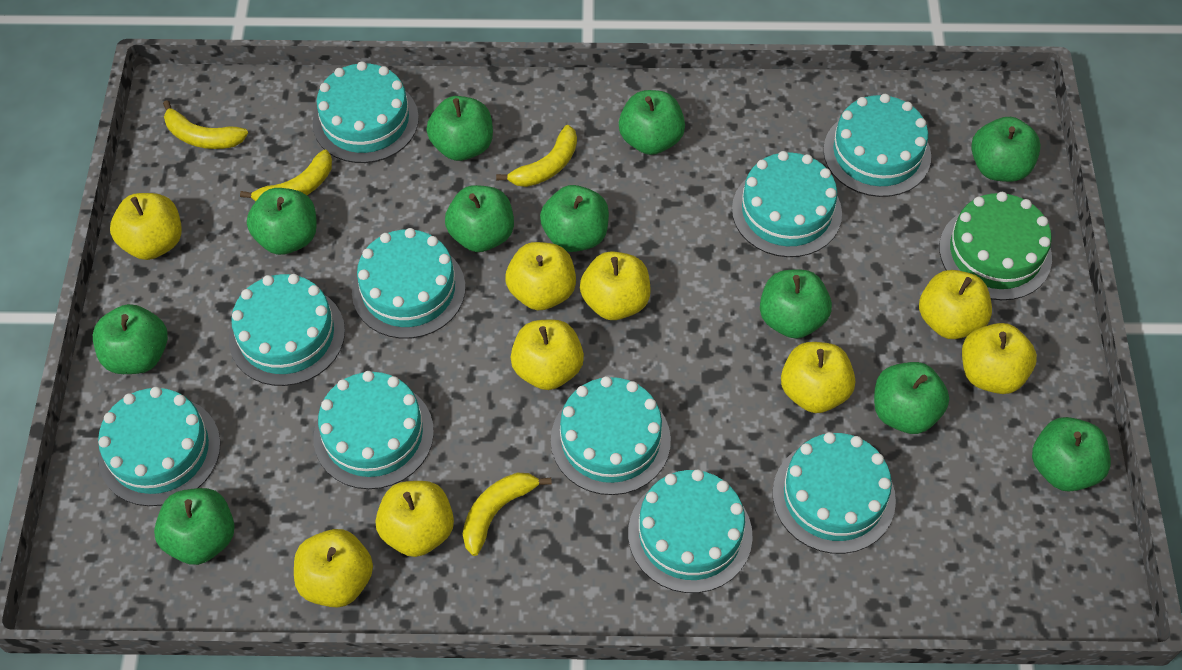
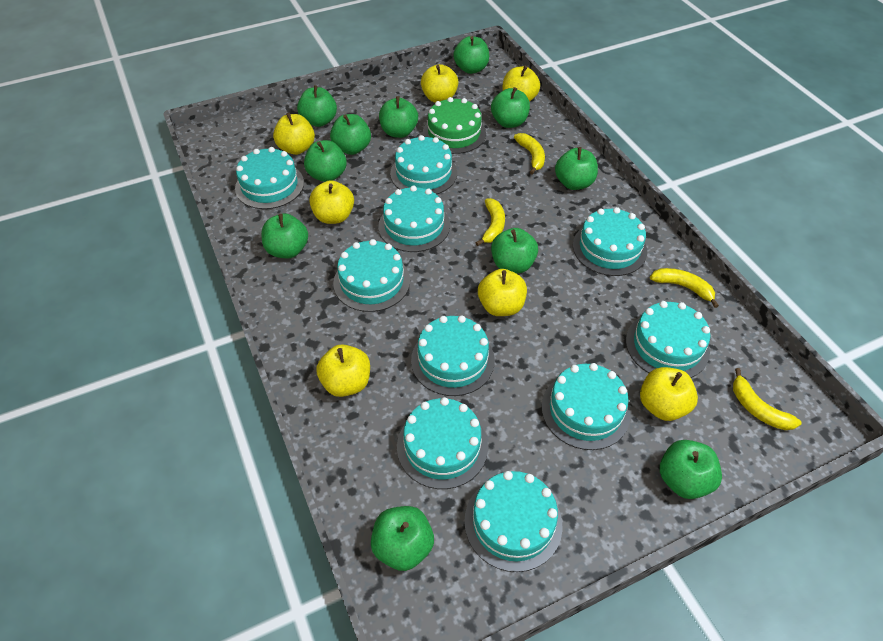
yellow apple: [110,193,182,260] [294,529,373,608] [376,481,454,557] [505,242,576,310] [511,319,584,390] [580,251,651,320] [781,342,855,413] [919,270,992,339] [962,323,1037,394] = 9 -> [273,113,315,155] [309,180,354,224] [316,344,370,397] [421,64,458,102] [478,269,527,316] [503,66,540,102] [640,367,698,421] = 7

